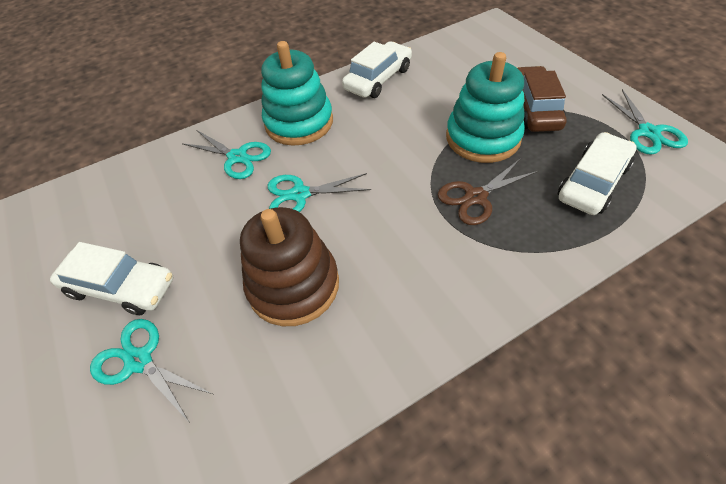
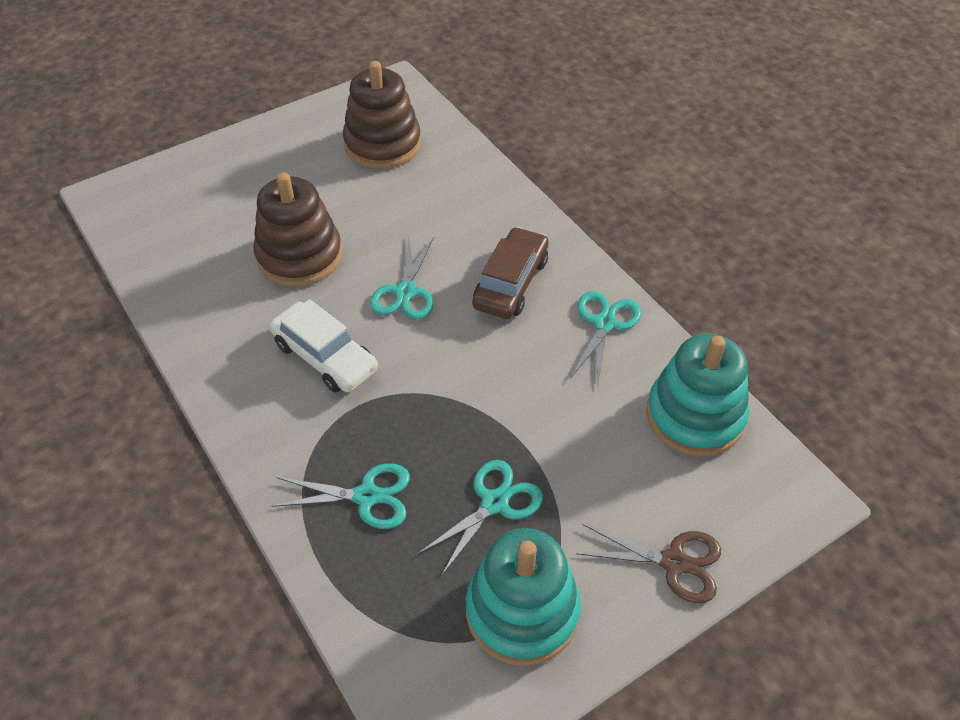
brown stacking toy: [240,207,339,326] = 1 -> [253,172,342,287] [343,61,421,169] = 2
white car: [50,242,173,315] [342,41,412,98] [558,132,637,215] = 3 -> [269,299,378,393] = 1

